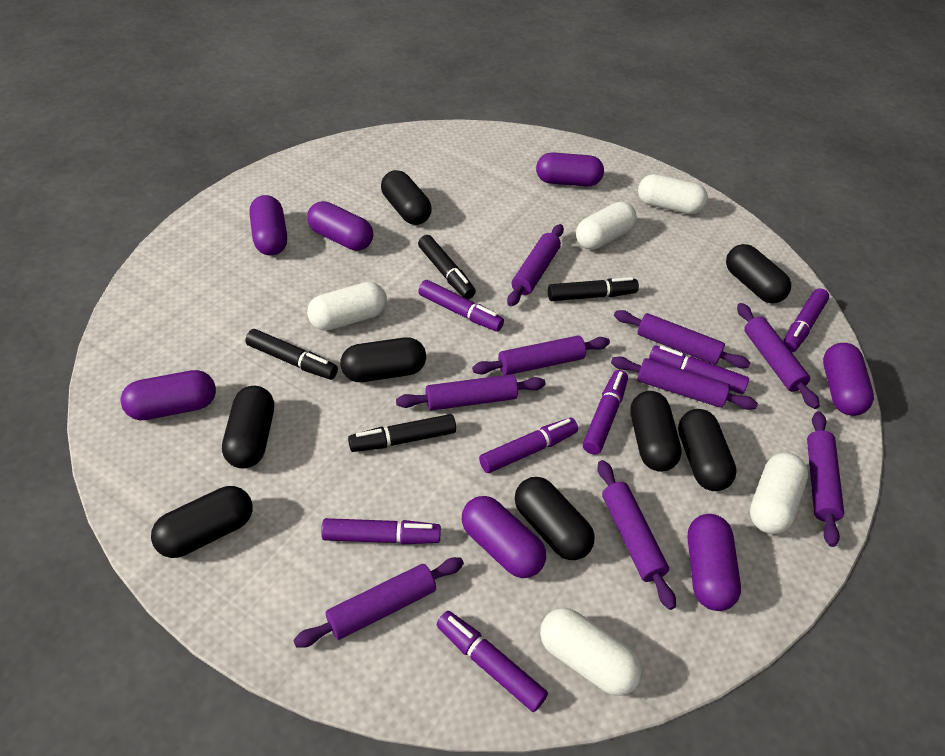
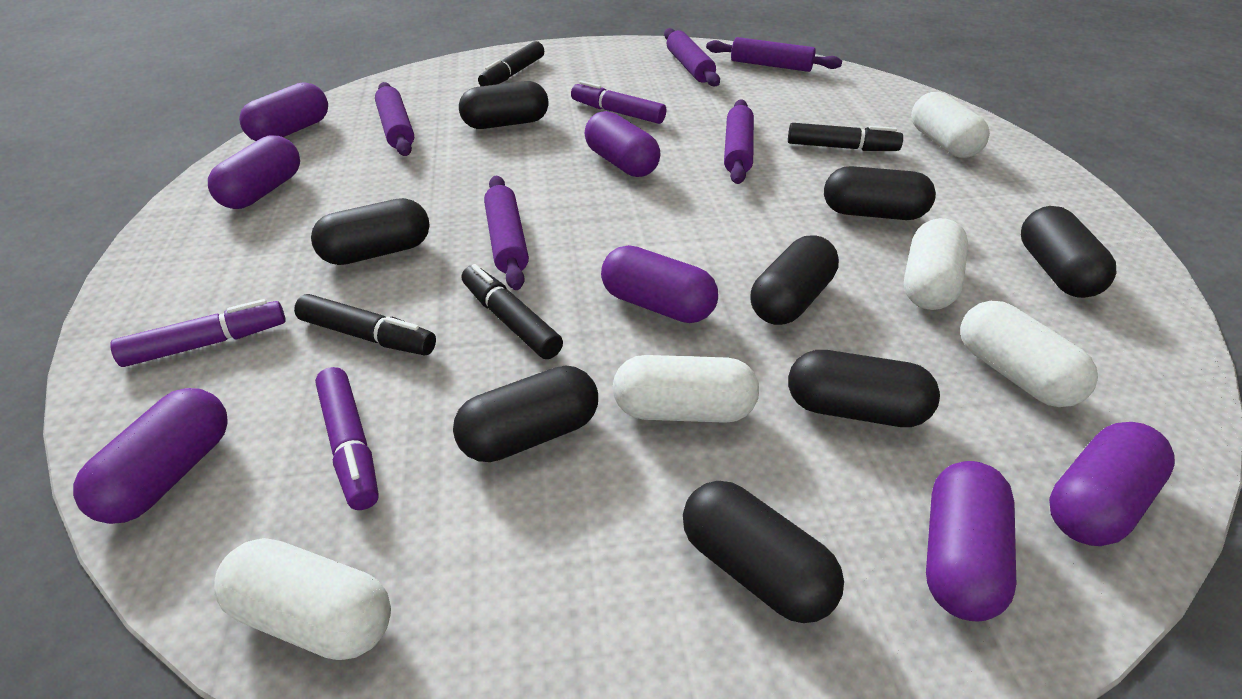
purple marker: [321,518,441,544] [418,280,504,332] [437,611,548,712] [479,418,578,473] [583,370,628,454] [649,345,749,394] [783,288,829,352] = 7 -> [110,299,286,367] [315,367,379,510] [571,81,666,124] = 3
purple rolling pin: [293,557,464,648] [396,374,546,411] [472,336,610,375] [507,224,564,306] [598,460,676,610] [611,356,758,410] [614,310,750,368] [737,303,820,409] [807,411,844,547] = 9 -> [375,82,414,156] [484,176,529,290] [664,28,720,86] [706,37,842,72] [724,99,754,184] = 5

